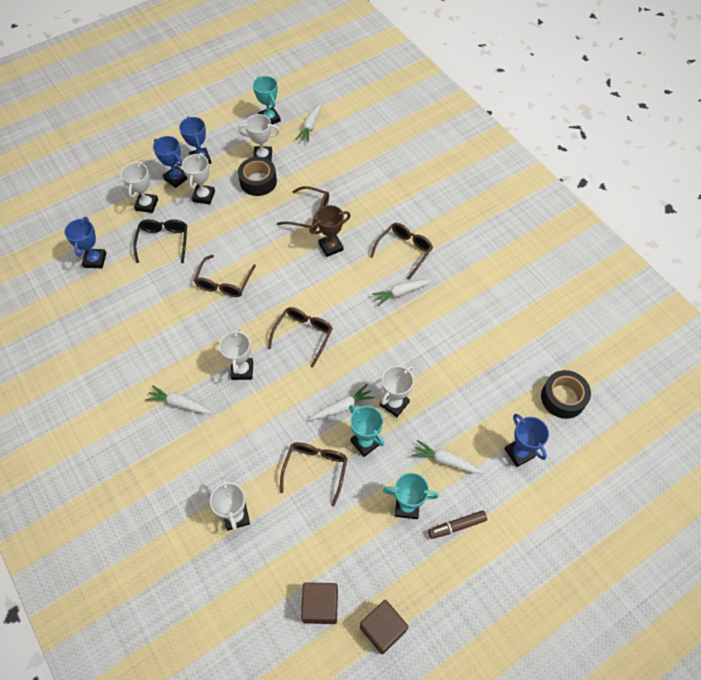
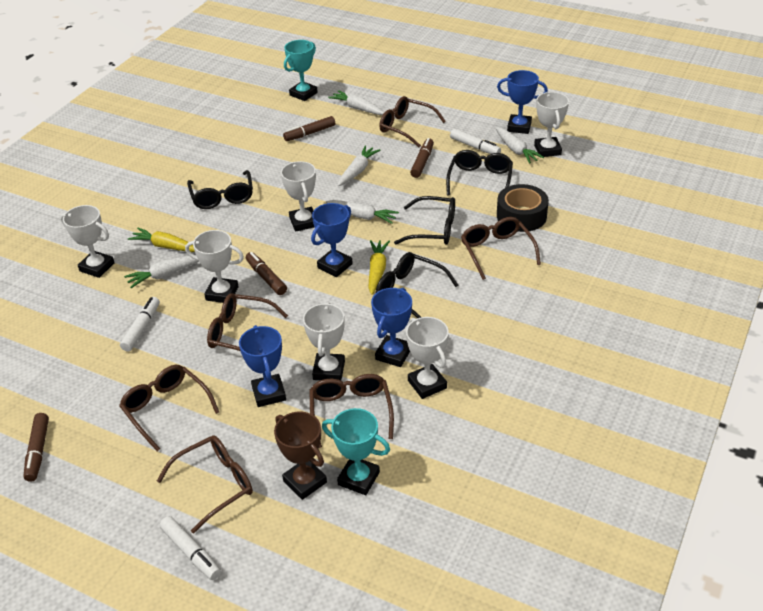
black glasses: [133,219,187,263] = 1 -> [187,170,253,209] [376,252,459,318] [394,196,455,245] [446,150,513,196] = 4
black tape: [238,157,277,196] [541,370,591,419] = 2 -> [497,184,549,232] = 1
brown cube: [301,582,338,624] [360,600,409,654] = 2 -> none = 0
brown glasses: [194,255,256,297] [268,307,333,368] [277,186,329,231] [280,442,348,507] [370,223,433,280] = 5 -> [119,365,219,451] [157,435,253,534] [207,293,288,351] [309,374,394,448] [379,96,446,147] [461,217,541,280] = 6
brown marker: [428,510,487,539] = 1 -> [24,413,49,482] [246,252,287,295] [283,116,335,141] [410,138,434,178] = 4
turquoise trophy: [253,76,281,124] [349,405,384,457] [383,473,439,519] = 3 -> [284,40,318,101] [322,408,390,495] = 2
white marker: none = 0 -> [120,297,160,351] [159,516,221,580] [450,129,501,154] = 3
yellow carrot: none = 0 -> [128,228,195,252] [369,240,390,295] = 2

